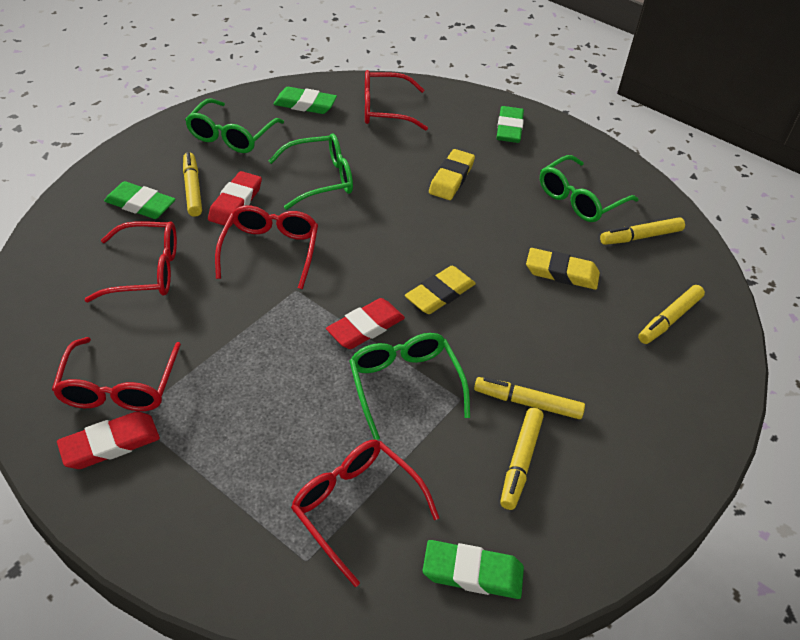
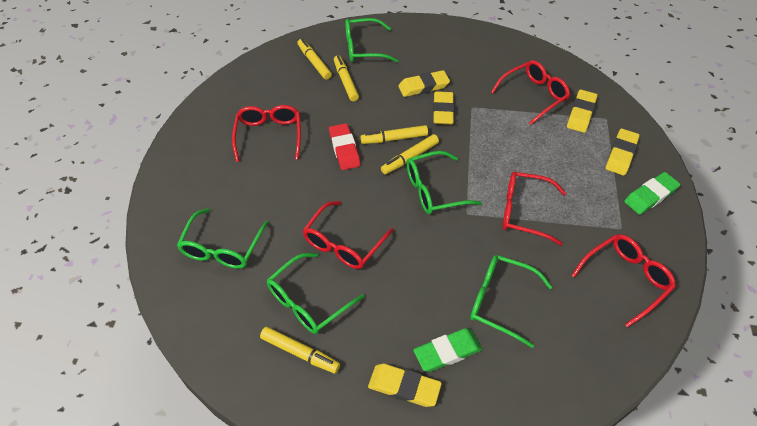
green eraser: [104,181,176,219] [273,87,337,114] [422,540,524,599] [496,106,524,143] = 4 -> [414,328,483,372] [624,172,680,215] = 2
green glasses: [185,98,284,153] [269,133,353,210] [349,333,470,440] [540,155,639,222] = 4 -> [177,208,269,269] [267,253,364,334] [345,18,398,63] [407,151,482,214] [470,255,553,348] = 5
red eraser: [57,411,160,469] [208,171,262,227] [326,298,405,349] = 3 -> [329,123,361,170] = 1
yellow eraser: [405,266,476,314] [429,149,475,200] [526,248,600,290] = 3 -> [368,364,442,407] [398,70,450,97] [433,91,454,125] [567,90,598,133] [606,129,640,176] = 5

